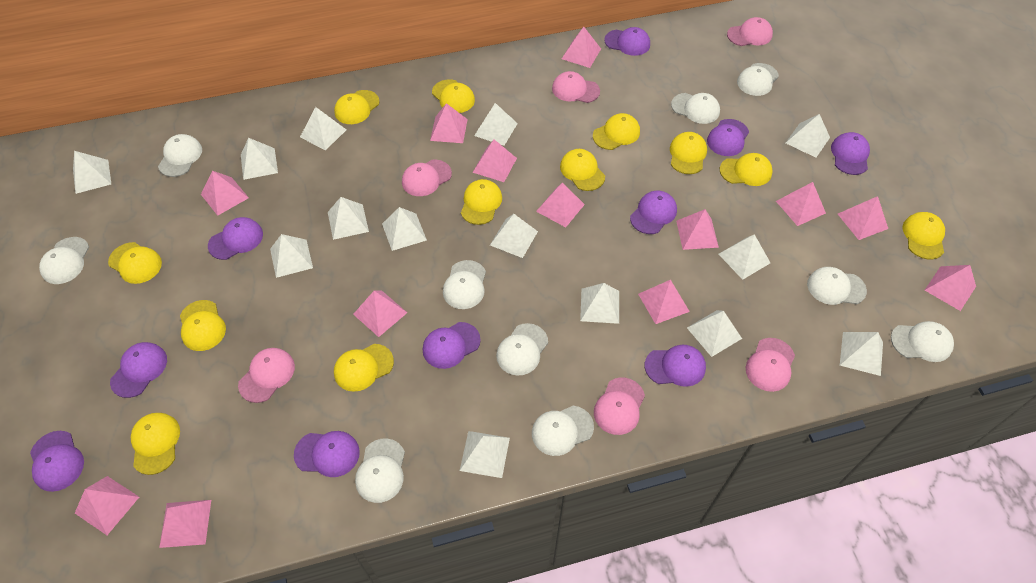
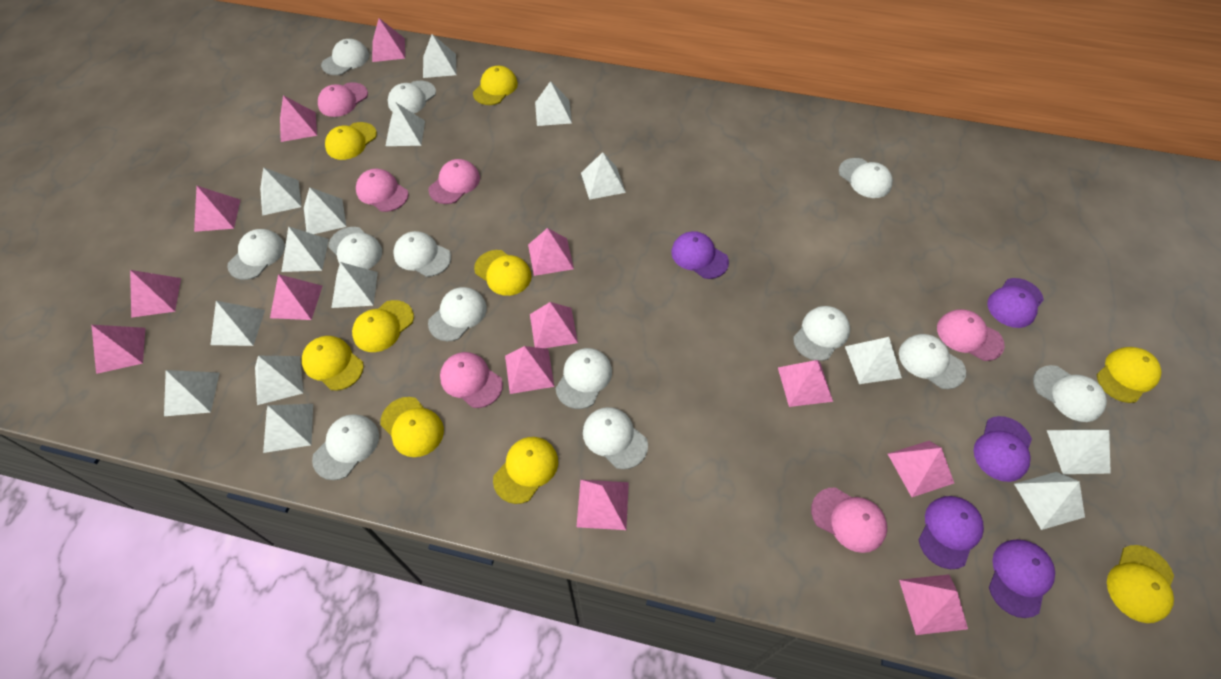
purple cap: [30,431,84,492] [110,342,167,398] [208,217,263,260] [294,431,360,477] [423,322,481,369] [604,27,650,56] [630,191,677,234] [645,345,706,387] [707,119,749,156] [831,132,870,175] = 10 -> [671,231,729,279] [918,496,984,569] [973,416,1032,482] [987,278,1044,328] [989,539,1055,618] = 5
white cap: [39,237,89,284] [158,134,202,177] [355,439,405,503] [443,260,486,309] [496,323,548,376] [532,406,594,456] [671,93,720,124] [737,63,779,96] [807,267,867,305] [891,321,954,362] = 10 -> [227,229,285,280] [312,414,379,480] [321,39,369,75] [328,227,382,269] [388,81,436,113] [393,231,451,277] [428,287,487,341] [556,348,612,409] [583,407,648,469] [793,306,850,361] [839,158,893,198] [899,334,966,389] [1033,365,1107,422] = 13
white pyramid: [73,151,111,194] [241,138,278,180] [270,234,313,278] [300,107,346,151] [328,197,369,240] [382,207,427,251] [460,431,510,478] [474,103,518,146] [490,214,538,258] [580,283,619,324] [687,310,742,357] [719,234,770,280] [786,114,830,157] [840,332,883,376] = 14 -> [164,370,219,416] [211,301,265,346] [255,356,303,405] [260,167,301,216] [263,404,313,453] [281,226,329,272] [304,187,347,234] [331,262,378,308] [386,102,425,146] [423,34,457,78] [535,81,572,126] [581,152,626,200] [845,337,902,384] [1014,472,1085,530] [1047,429,1111,474] = 15
yellow cap: [108,242,162,284] [131,413,180,475] [180,300,226,351] [334,90,380,124] [334,344,394,392] [432,79,475,113] [461,179,502,225] [560,149,605,191] [593,113,640,150] [670,132,707,174] [720,153,773,186] [902,212,945,260] = 12 -> [302,336,364,391] [325,122,377,160] [352,300,414,352] [381,397,444,457] [473,66,518,105] [474,250,532,296] [493,437,558,504] [1097,347,1162,403] [1107,545,1174,623] = 9

